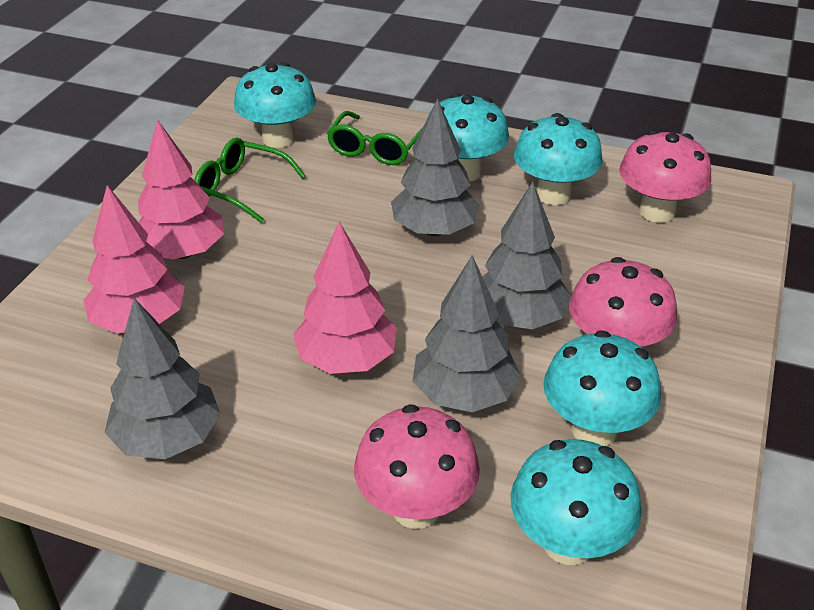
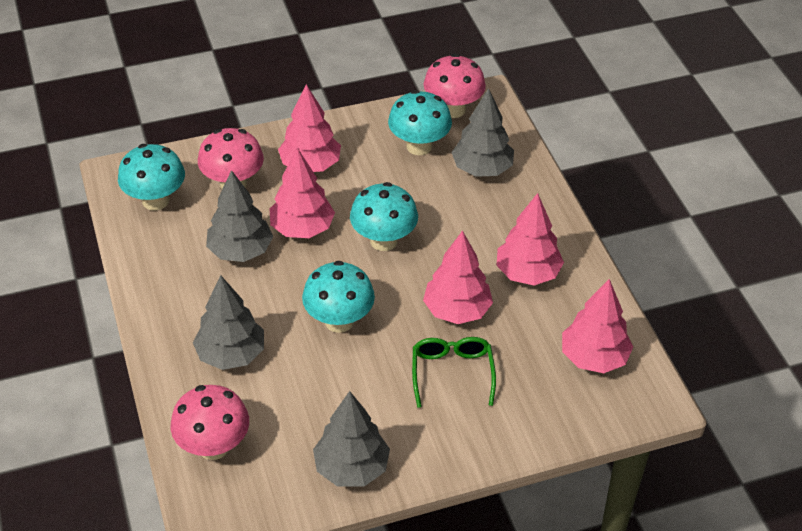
green glasses: [194,138,306,223] [327,111,423,165] = 2 -> [412,337,496,408] = 1
pink tree: [83,185,185,334] [138,119,224,260] [293,222,397,374] = 3 -> [270,148,335,238] [278,84,341,172] [423,230,493,324] [496,193,564,286] [562,279,633,373] = 5
turquoise mushroom: [234,63,316,148] [428,93,509,182] [511,439,642,565] [514,113,603,205] [543,330,661,446] = 5 -> [118,144,185,211] [302,261,375,333] [350,182,418,251] [388,90,452,155] = 4

